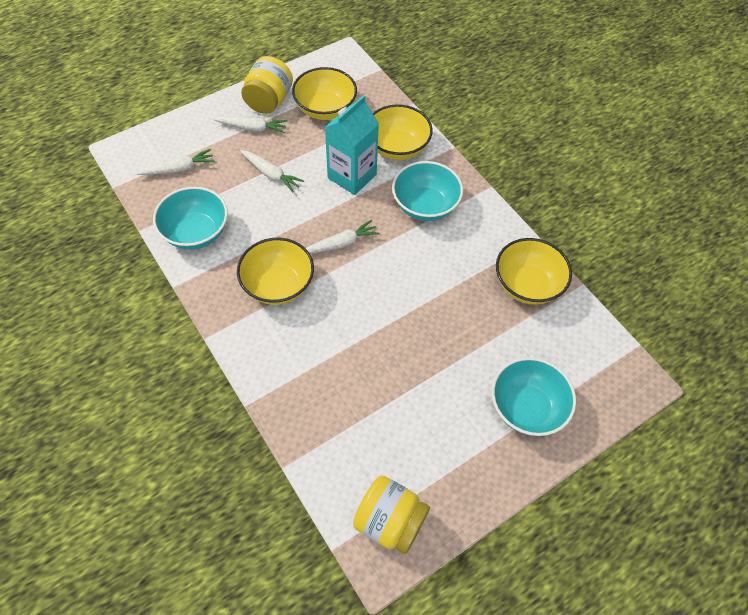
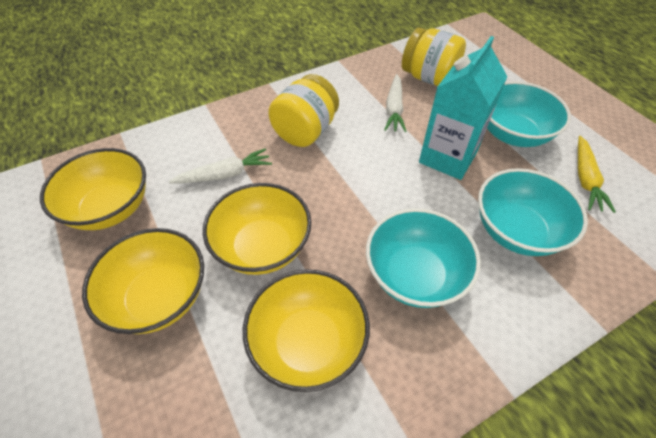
white carrot: [136,149,215,175] [213,116,287,133] [240,150,304,193] [306,220,379,254] = 4 -> [168,148,272,183] [384,74,407,132] = 2
yellow carrot: none = 0 -> [578,136,616,213] = 1

